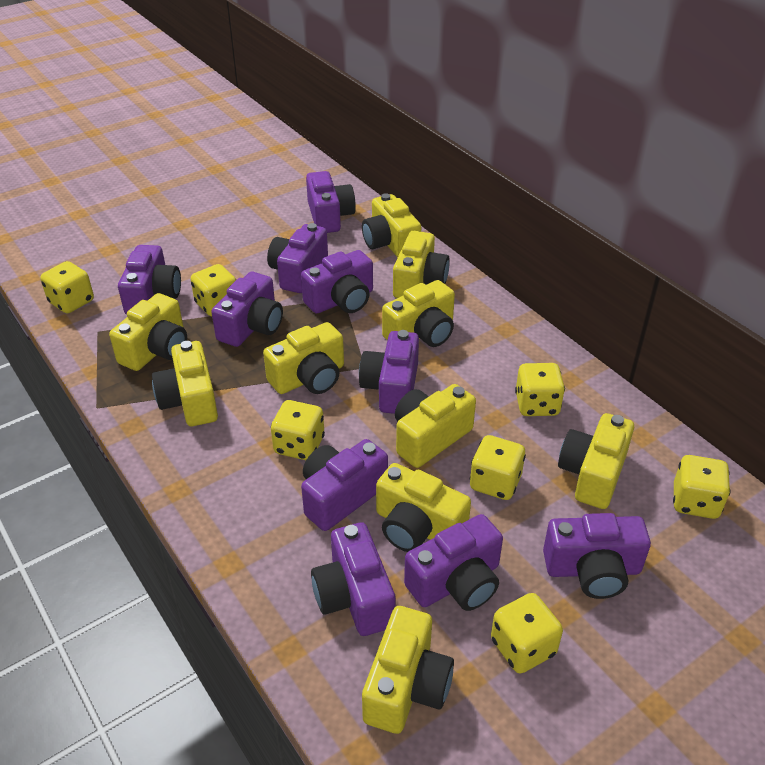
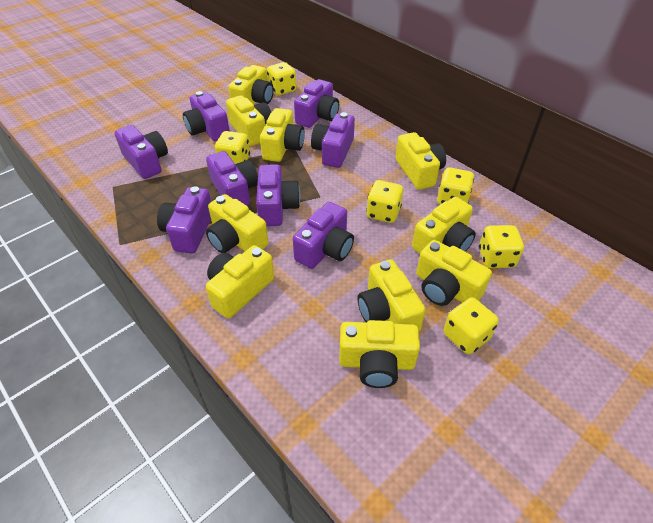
purple camera: [118,245,181,315] [211,272,283,347] [267,223,328,293] [301,250,373,314] [301,439,388,531] [306,171,356,233] [311,522,396,636] [359,330,419,414] [404,514,503,611] [543,513,651,599] = 10 -> [114,125,168,179] [157,186,211,254] [183,91,230,141] [206,151,258,206] [256,164,300,226] [293,202,354,269] [294,79,339,128] [311,112,355,168] = 8
yellow dice: [40,261,94,313] [191,264,236,316] [271,400,325,460] [470,435,526,500] [491,593,563,674] [515,363,565,416] [673,455,731,519] = 7 -> [215,131,250,164] [267,62,296,95] [366,180,403,223] [437,168,474,205] [444,297,499,354] [479,225,524,268] = 6

